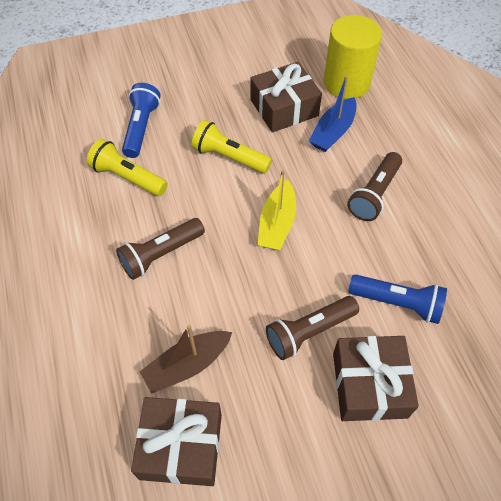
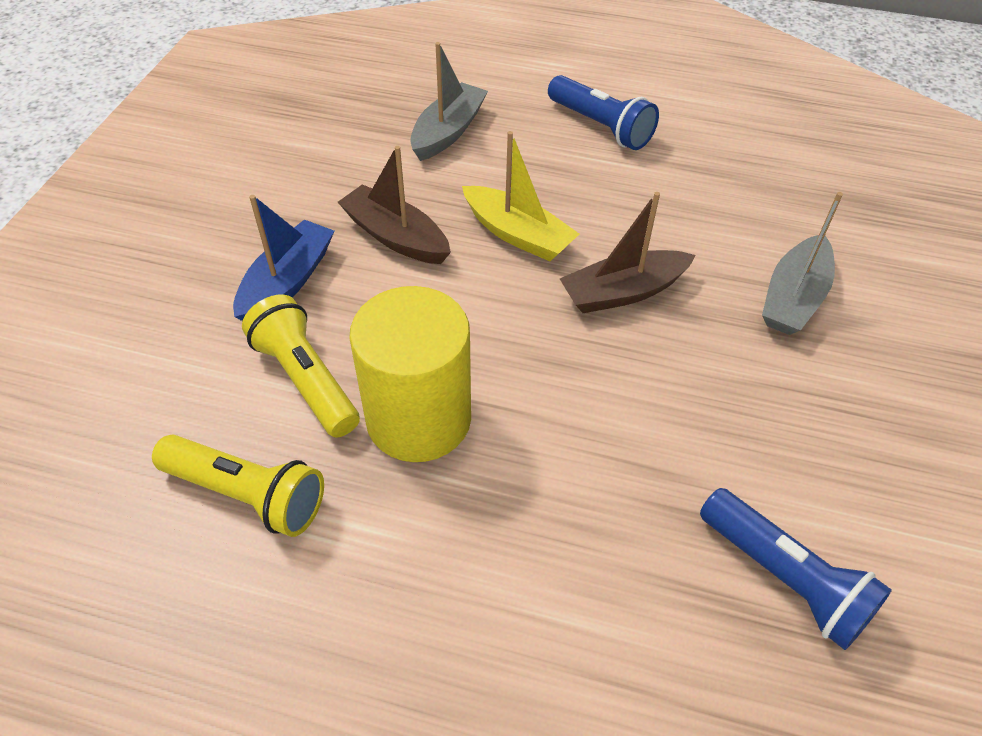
brown boat: [140,325,232,394] = 1 -> [338,146,451,264] [560,192,696,313] = 2
brown flashlight: [116,218,205,280] [266,296,359,360] [347,152,402,221] = 3 -> none = 0
brown gift: [131,397,222,486] [251,62,322,133] [333,336,419,421] = 3 -> none = 0
grey boat: none = 0 -> [410,42,488,161] [762,192,843,335] = 2

